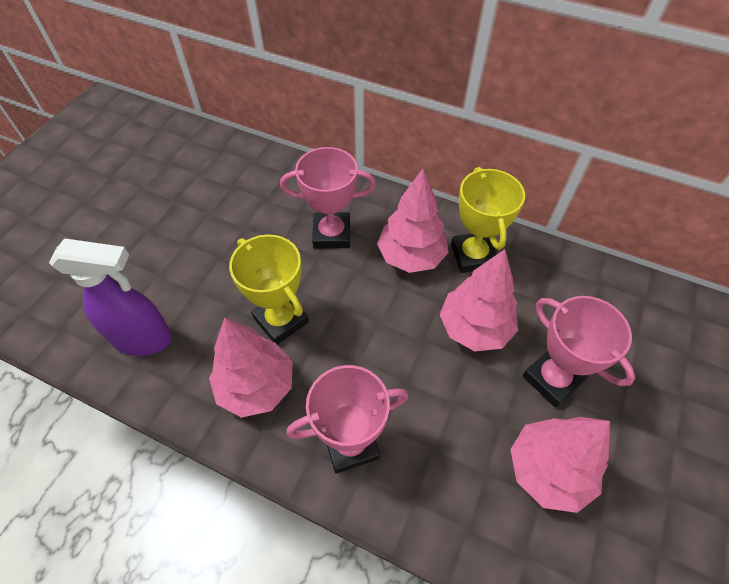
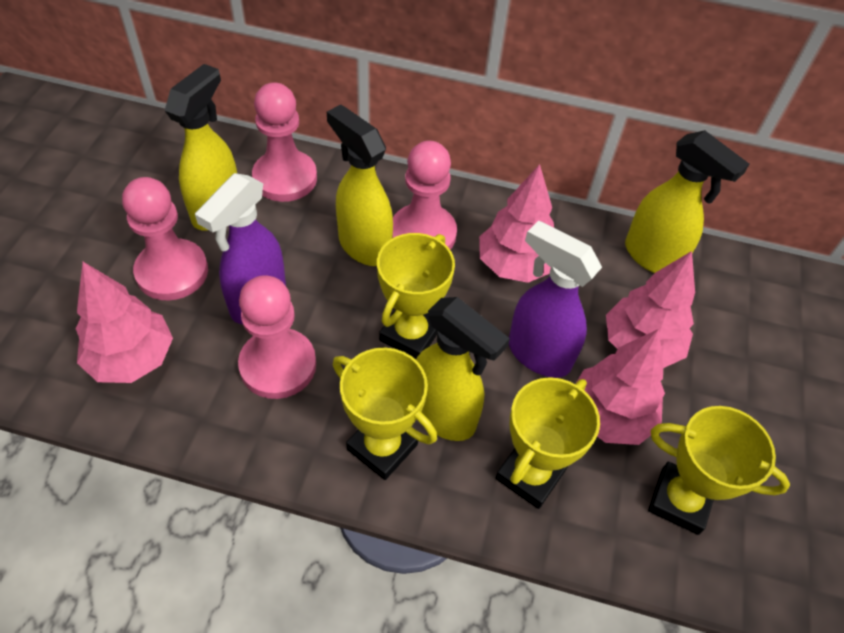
pink pawn: none = 0 -> [122,177,208,300] [238,275,316,399] [252,83,317,202] [392,141,457,250] = 4
pink trophy: [280,147,376,249] [286,365,409,474] [522,296,635,407] = 3 -> none = 0
purple spray bottle: [49,238,172,356] = 1 -> [195,173,286,324] [509,220,602,378] = 2
yellow spray bottle: none = 0 -> [165,64,237,230] [327,104,393,266] [416,297,510,441] [625,130,749,273] = 4
yellow trophy: [229,235,309,345] [451,167,525,273] = 2 -> [333,347,437,480] [377,233,455,359] [495,377,600,509] [648,406,790,535] = 4

